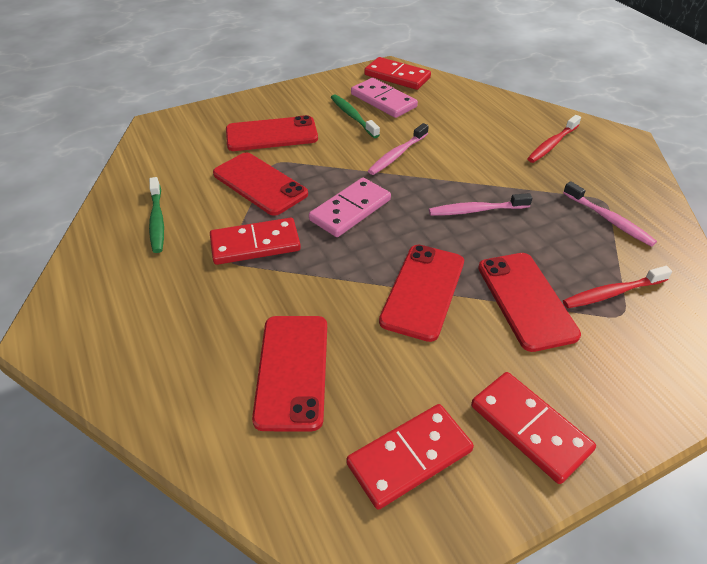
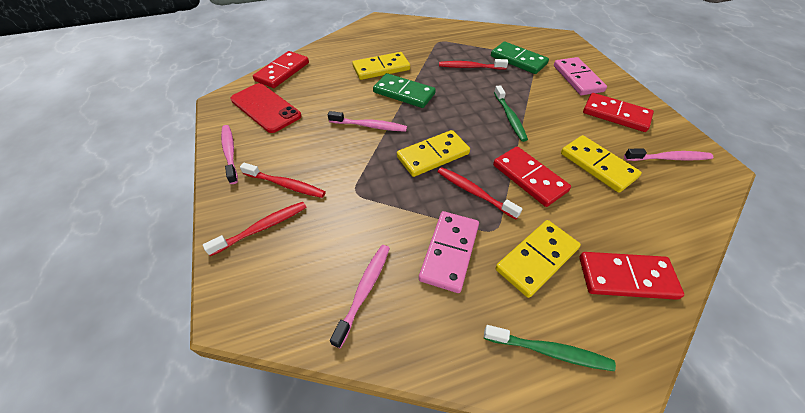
green domino: none = 0 -> [373,73,436,108] [491,42,549,74] = 2
pink toothbrush: [368,123,429,175] [429,193,532,216] [563,181,657,247] = 3 -> [221,125,238,184] [328,111,407,132] [330,245,390,348] [624,149,713,161] = 4
red phone: [213,153,308,216] [226,115,318,151] [252,316,327,431] [379,245,464,342] [478,253,581,352] = 5 -> [230,83,301,133] = 1
red toothbrush: [527,115,581,163] [563,266,672,308] = 2 -> [203,202,306,256] [240,163,326,198] [438,167,522,219] [439,59,508,70] = 4
yellow domino: none = 0 -> [352,52,410,80] [397,130,470,177] [495,220,581,298] [561,135,642,193] = 4

